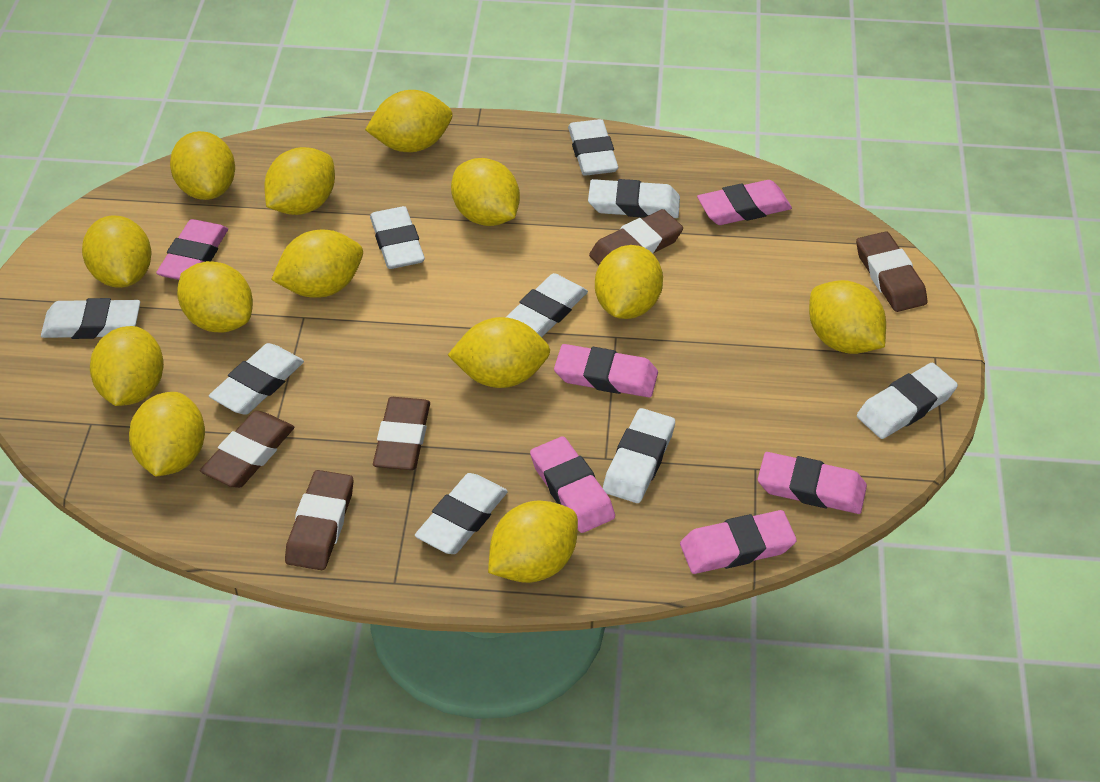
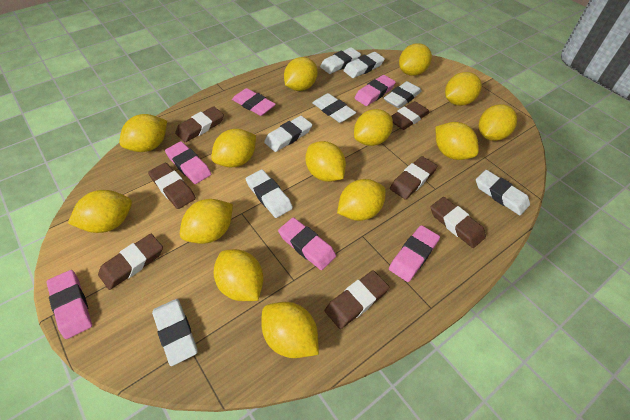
brown eraser: [200,411,294,488] [285,470,353,570] [373,397,430,470] [589,209,683,265] [856,231,928,312] = 5 -> [98,234,163,290] [148,163,196,209] [175,106,224,142] [325,270,389,329] [390,156,437,200] [392,101,430,130] [430,197,486,248] = 7
white eraser: [41,298,140,339] [209,343,304,415] [370,206,425,269] [415,473,508,554] [506,273,588,337] [568,119,618,176] [588,179,680,218] [603,408,675,503] [857,363,958,439] = 9 -> [152,299,198,366] [246,170,293,218] [264,116,312,152] [313,93,356,123] [320,47,361,74] [343,52,385,78] [384,81,422,108] [476,170,530,215] = 8
yellow lemon: [82,215,151,288] [90,326,164,406] [129,392,205,477] [170,131,235,200] [177,261,253,333] [264,147,335,215] [271,230,363,298] [365,90,453,152] [448,317,550,388] [451,158,520,226] [488,500,578,583] [595,245,663,319] [809,280,886,354] = 13 -> [68,190,132,233] [119,114,167,152] [180,199,233,244] [211,129,256,168] [214,249,263,301] [261,302,319,358] [284,57,318,91] [306,141,346,182] [337,179,386,221] [354,109,393,146] [399,44,432,76] [436,122,479,160] [445,72,482,106] [479,104,517,141] = 14

